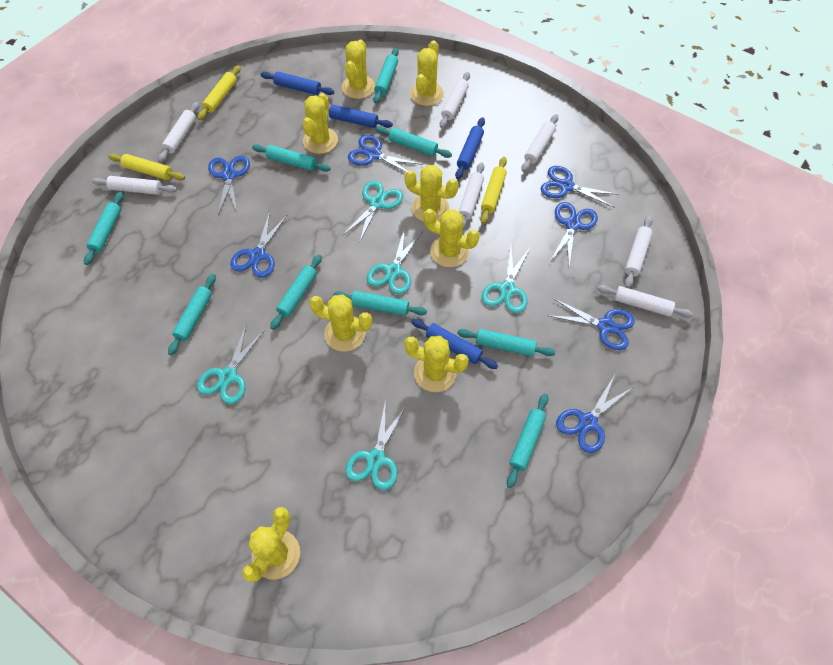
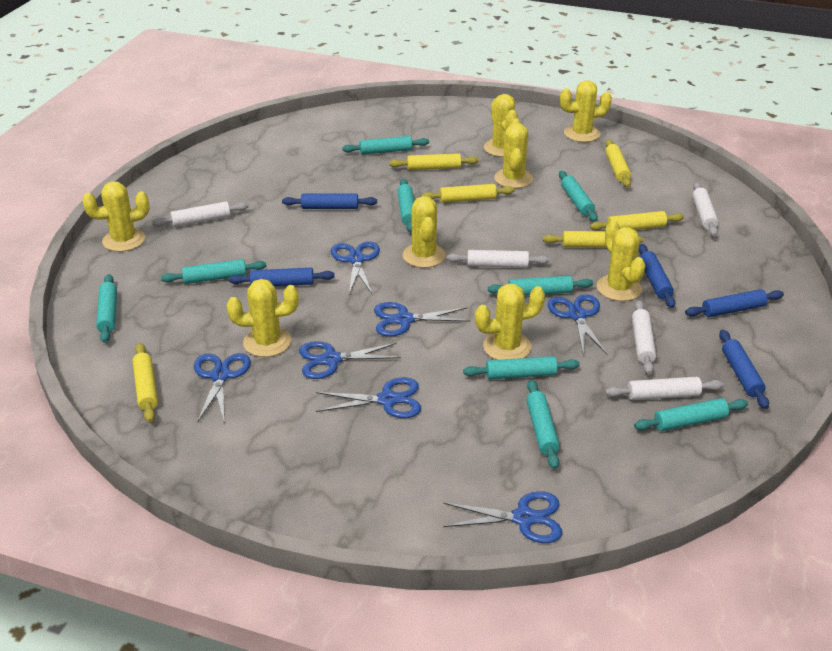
blue rolling pin: [261,72,334,95] [328,105,393,128] [411,319,498,369] [455,117,485,179] = 4 -> [229,268,335,286] [282,193,377,209] [638,244,676,308] [685,289,784,317] [719,330,769,409] = 5
turquoise scissors: [197,324,265,404] [342,181,403,244] [346,399,407,490] [367,227,423,294] [482,245,529,313] = 5 -> none = 0
white rolling pin: [92,176,177,195] [158,102,199,163] [440,72,470,128] [459,162,484,229] [521,114,558,172] [597,285,693,318] [624,216,653,288] = 7 -> [152,201,249,227] [447,250,550,268] [605,377,724,400] [632,300,656,375] [692,182,719,237] = 5
yellow rolling pin: [108,153,185,181] [197,65,241,120] [480,157,507,224] = 3 -> [132,343,158,422] [389,153,479,170] [422,184,515,203] [543,231,643,248] [590,211,684,230] [605,140,631,187] = 6

